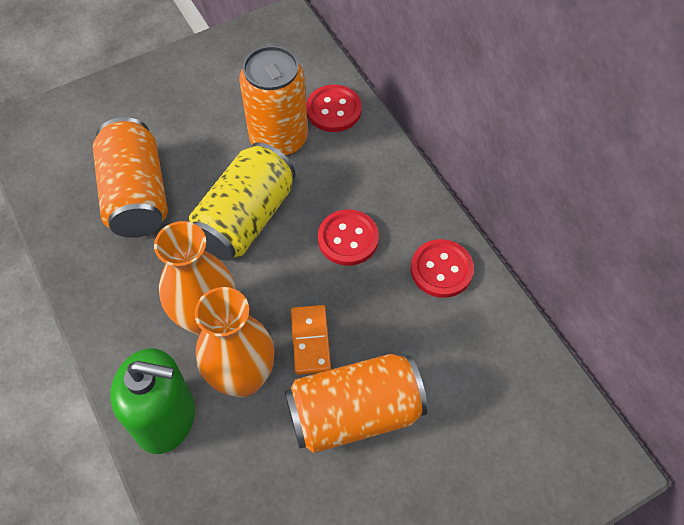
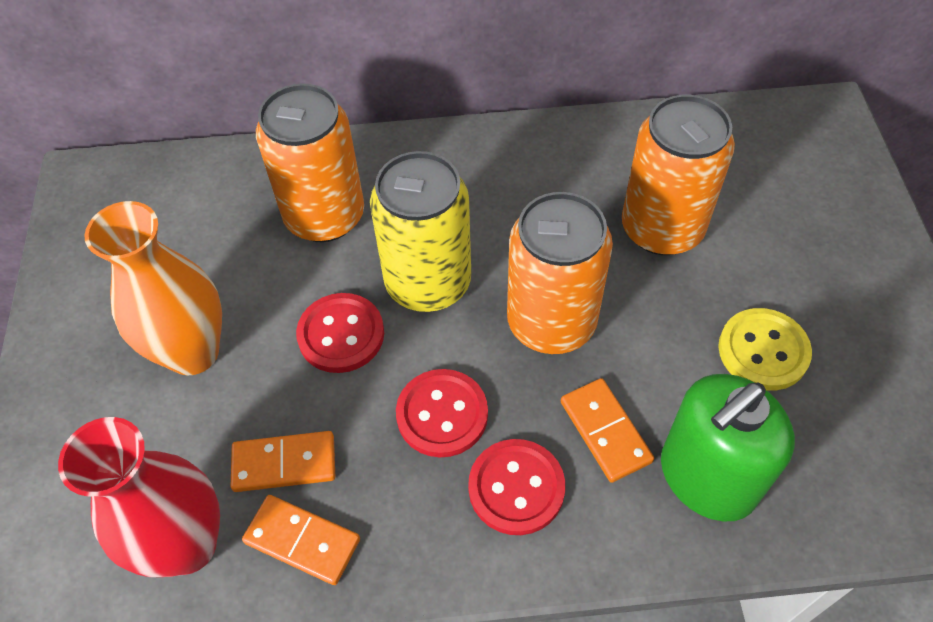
orange domino: [291,305,331,375] = 1 -> [231,431,335,492] [242,495,360,585] [561,378,654,483] = 3
orange vase: [154,221,235,335] [194,287,275,397] = 2 -> [85,201,222,375] = 1
red vase: none = 0 -> [58,417,220,577] = 1
yellow button: none = 0 -> [718,308,812,391] = 1

